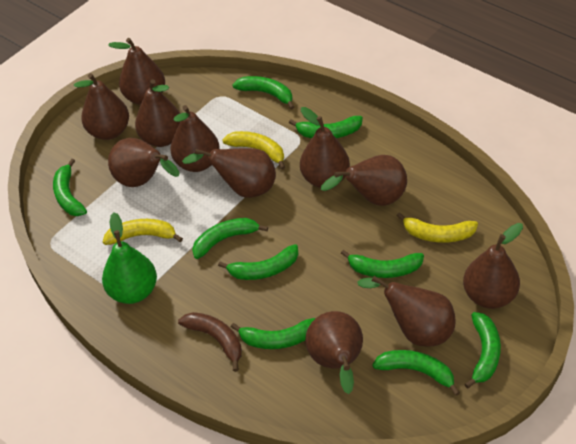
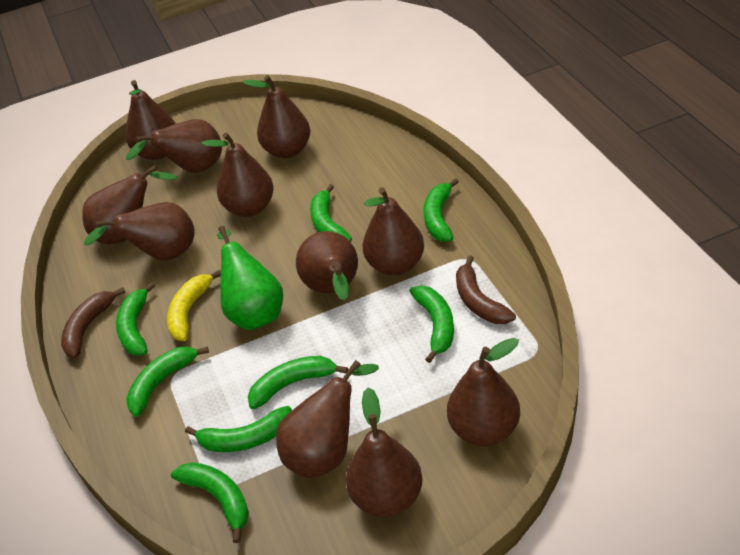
brown banana: [178,312,242,372] = 1 -> [61,287,126,358] [456,255,516,324] = 2
green banana: [53,159,87,216] [192,218,268,259] [218,244,298,280] [231,318,315,349] [232,76,294,110] [289,116,363,138] [341,250,424,278] [372,350,460,396] [464,312,501,389] = 9 -> [116,282,155,356] [126,346,209,417] [171,462,249,543] [185,406,292,452] [248,356,348,409] [310,184,352,242] [409,285,454,363] [423,178,459,242] = 8
yellow banana: [103,219,183,245] [223,131,285,170] [397,212,478,243] = 3 -> [167,270,221,341] = 1

